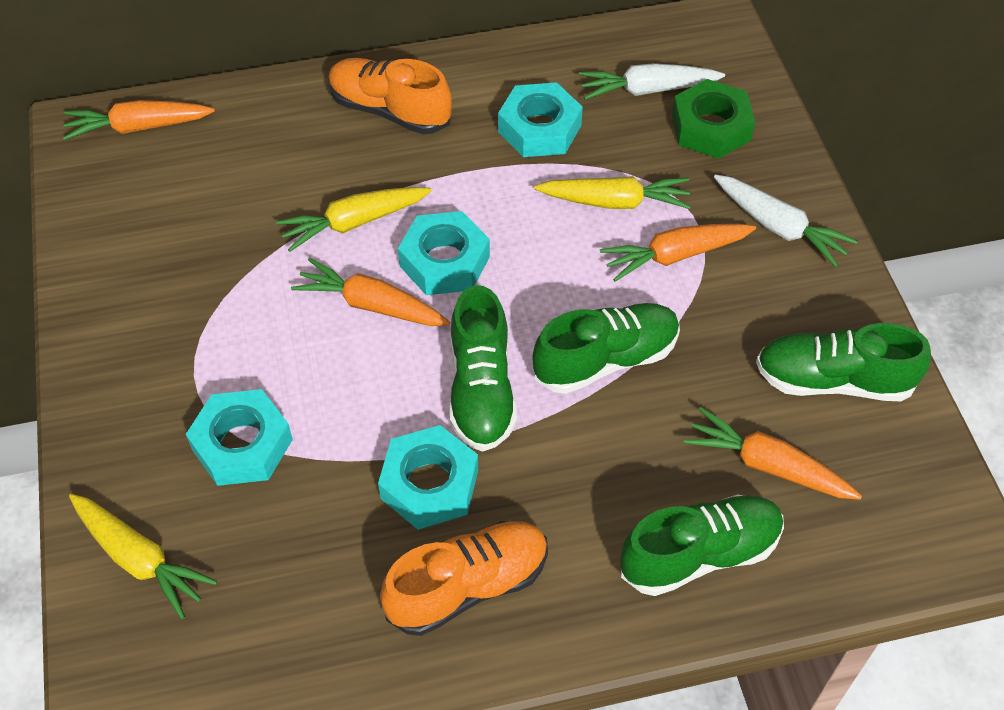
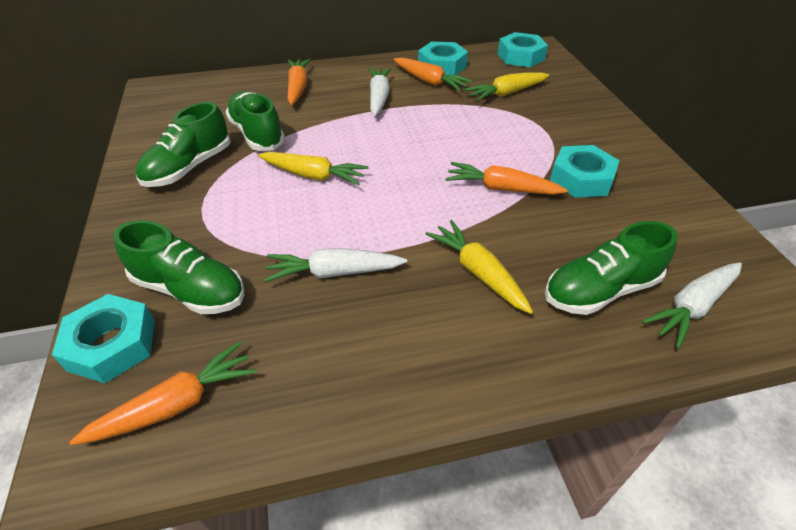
green nut: [672,79,755,159] = 1 -> none = 0
orange shoe: [328,58,452,134] [380,521,548,636] = 2 -> none = 0
white carrot: [579,63,725,100] [714,175,858,267] = 2 -> [264,248,407,282] [368,67,392,116] [642,262,742,348] = 3

